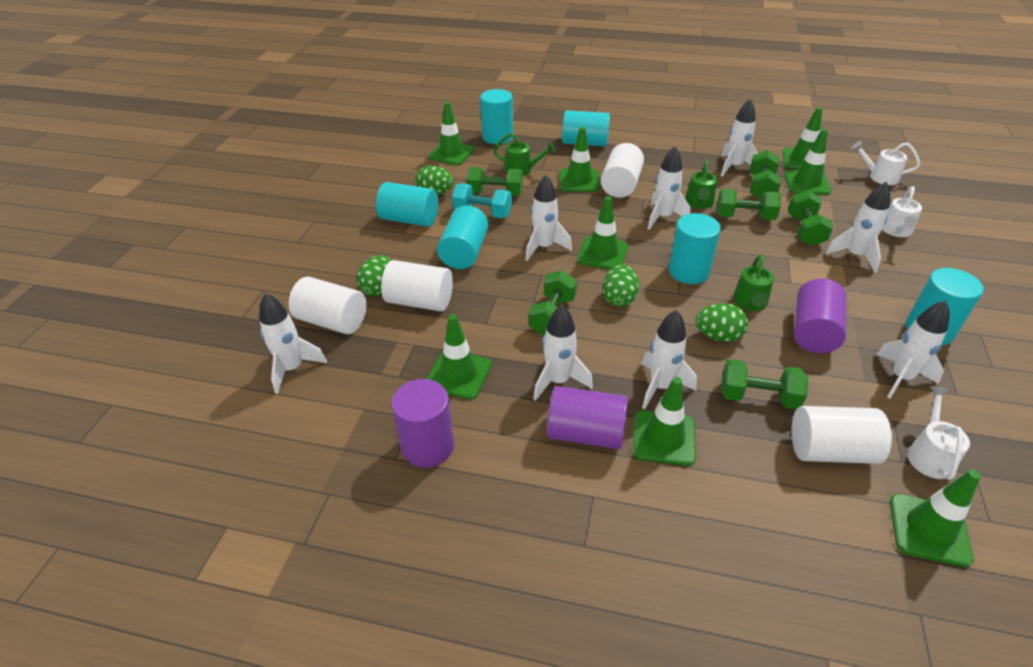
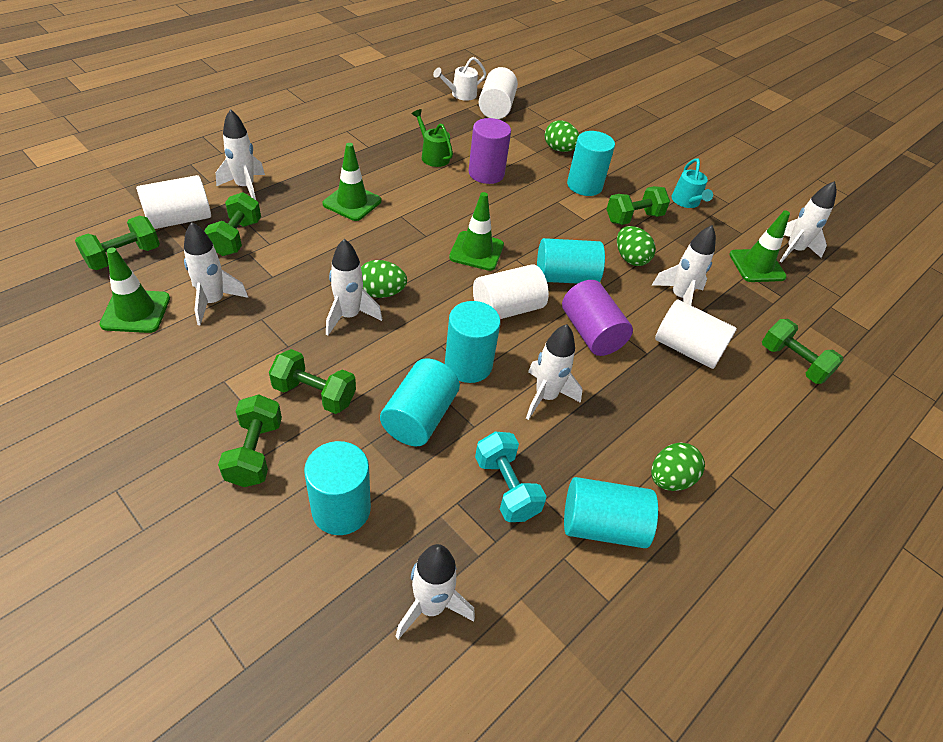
green traffic cone: [427,314,492,400] [428,102,474,165] [560,127,600,192] [577,196,628,270] [633,377,696,466] [783,107,825,170] [784,129,832,195] [890,470,981,567] = 8 -> [99,248,170,333] [323,143,381,221] [449,192,504,271] [729,211,790,282] = 4
green watering can: [494,133,556,176] [685,160,718,209] [733,254,774,311] = 3 -> [412,109,453,167] = 1
purple cylinder: [391,379,454,468] [547,386,628,449] [794,278,846,353] = 3 -> [469,118,511,184] [562,280,633,356] = 2
turquoise watering can: none = 0 -> [672,158,713,208] = 1
white rocket: [259,293,327,394] [525,175,572,261] [533,305,593,401] [641,310,697,409] [648,146,691,230] [721,98,758,177] [825,181,890,273] [876,300,950,399] = 8 -> [184,222,248,326] [216,109,265,200] [326,239,382,336] [395,544,475,639] [526,324,582,420] [652,225,716,305] [780,181,836,263] = 7
white watering can: [851,141,920,185] [882,186,922,237] [907,386,970,480] = 3 -> [433,57,486,101] = 1

